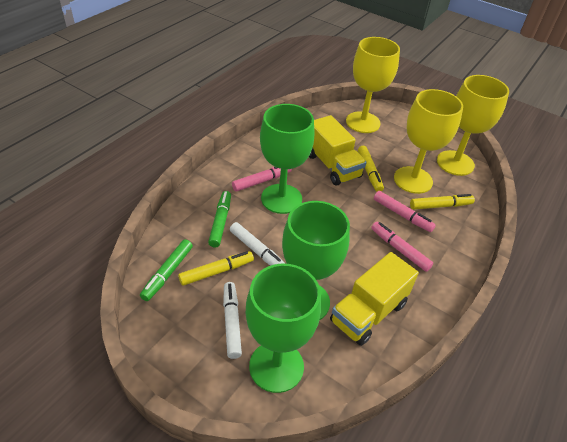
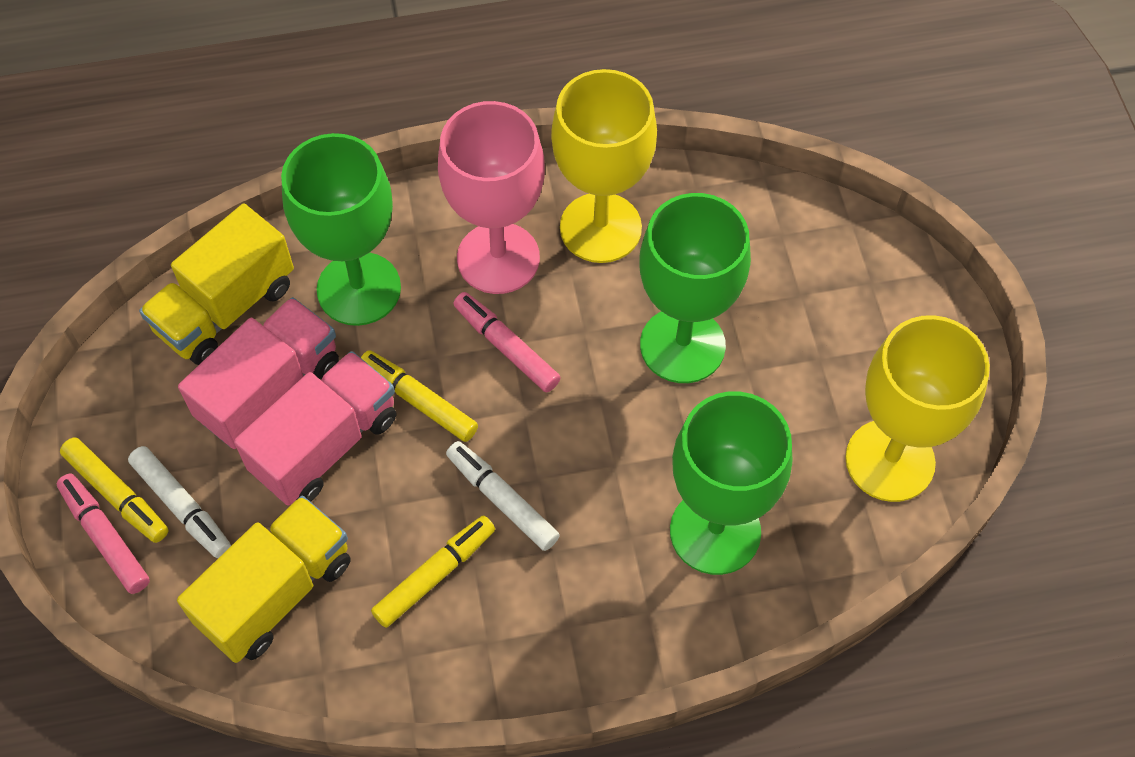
green marker: [140,239,193,301] [208,191,231,248] = 2 -> none = 0
pink goblet: none = 0 -> [438,101,545,294] = 1
pink marker: [232,167,292,192] [371,222,433,272] [374,191,436,232] = 3 -> [56,474,150,594] [453,292,561,392] = 2
pink truck: none = 0 -> [178,297,339,449] [234,351,397,506] = 2
yellow goblet: [346,37,400,133] [394,89,463,194] [437,75,509,176] = 3 -> [551,69,657,263] [845,315,990,502] = 2

